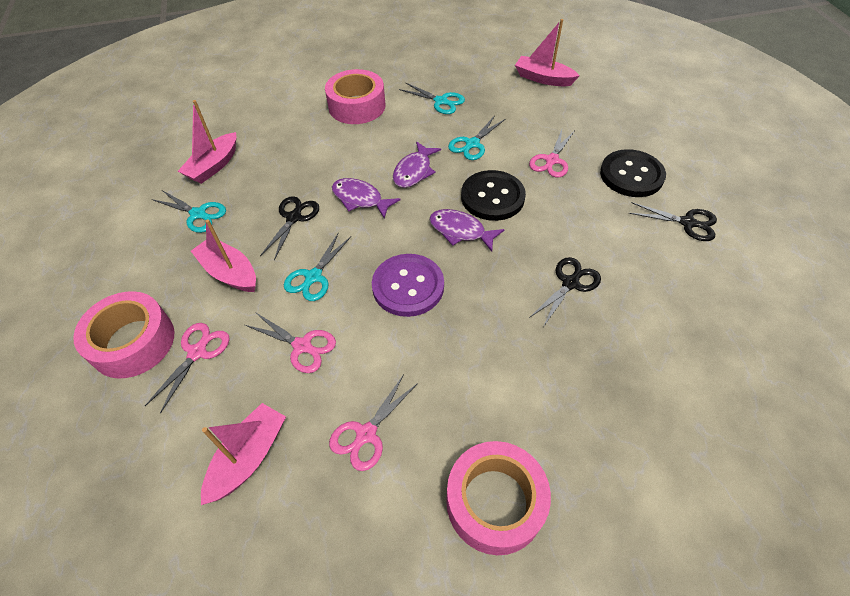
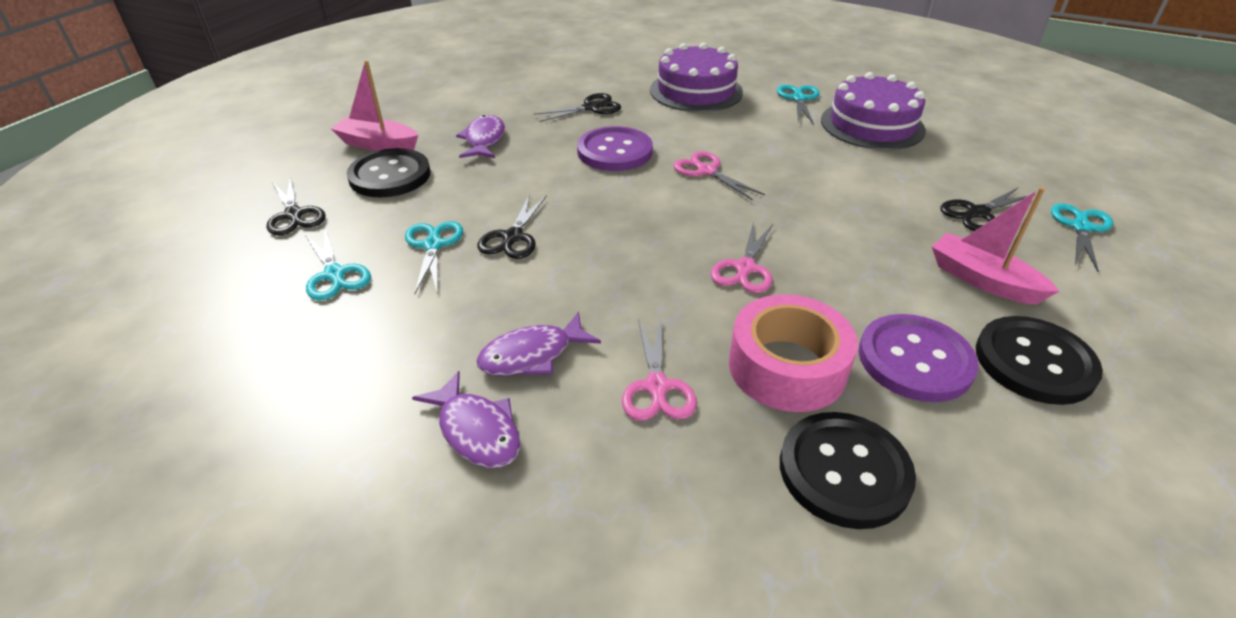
black button: [461,170,526,221] [600,149,666,197] = 2 -> [347,148,430,197] [780,412,916,529] [976,316,1103,405] = 3
black scissors: [260,196,319,260] [529,257,601,327] [629,202,717,241] = 3 -> [267,177,326,235] [477,194,547,259] [534,93,621,122] [940,188,1035,231] = 4
pink boat: [178,100,236,184] [191,219,256,292] [201,403,286,505] [515,19,580,86] = 4 -> [331,60,418,151] [932,187,1059,304] = 2
pink scissors: [145,323,230,414] [245,312,336,373] [329,374,418,471] [529,130,574,178] = 4 -> [622,319,697,421] [673,151,765,200] [711,221,773,293] = 3
pink tape: [73,291,174,378] [325,69,385,124] [446,441,551,555] = 3 -> [729,294,858,412] = 1
purple button: [372,254,444,317] = 1 -> [577,126,653,171] [859,314,979,402] = 2
purple cake: none = 0 -> [650,43,743,112] [821,72,926,150] = 2

